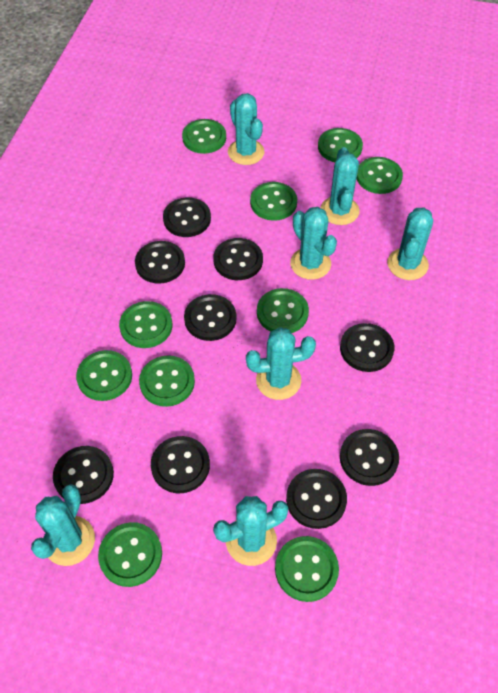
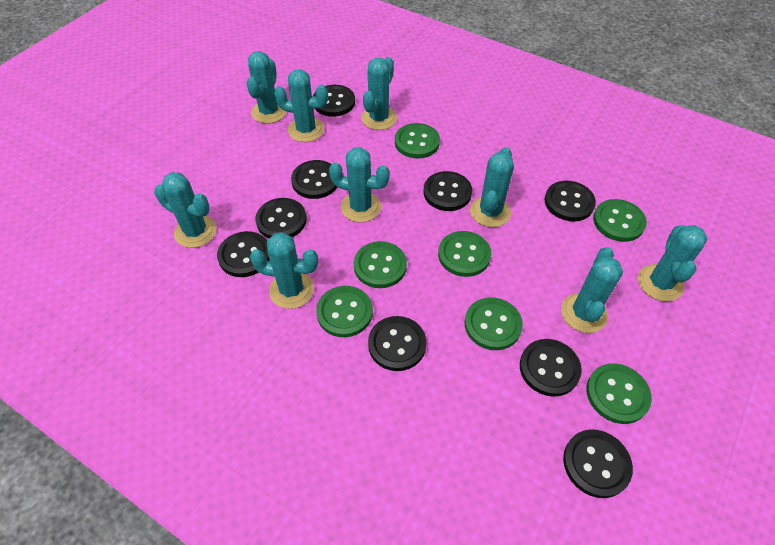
green button: [76,350,132,401] [98,522,162,587] [119,301,172,348] [139,355,195,407] [182,119,226,154] [250,182,297,221] [257,288,309,333] [275,536,339,602] [318,128,363,162] [357,157,403,194] = 10 -> [316,286,373,337] [354,241,407,288] [395,123,440,159] [438,231,491,277] [465,297,523,350] [586,363,652,424] [593,199,647,242] = 7
turquoise cactus: [31,484,95,566] [213,496,289,566] [228,93,265,165] [246,327,316,400] [290,207,337,280] [321,147,360,225] [387,207,433,280] = 7 -> [154,172,217,248] [247,51,287,124] [250,232,318,309] [274,69,328,142] [329,147,390,222] [361,57,397,130] [470,147,514,227] [561,247,623,333] [638,225,707,302] = 9

